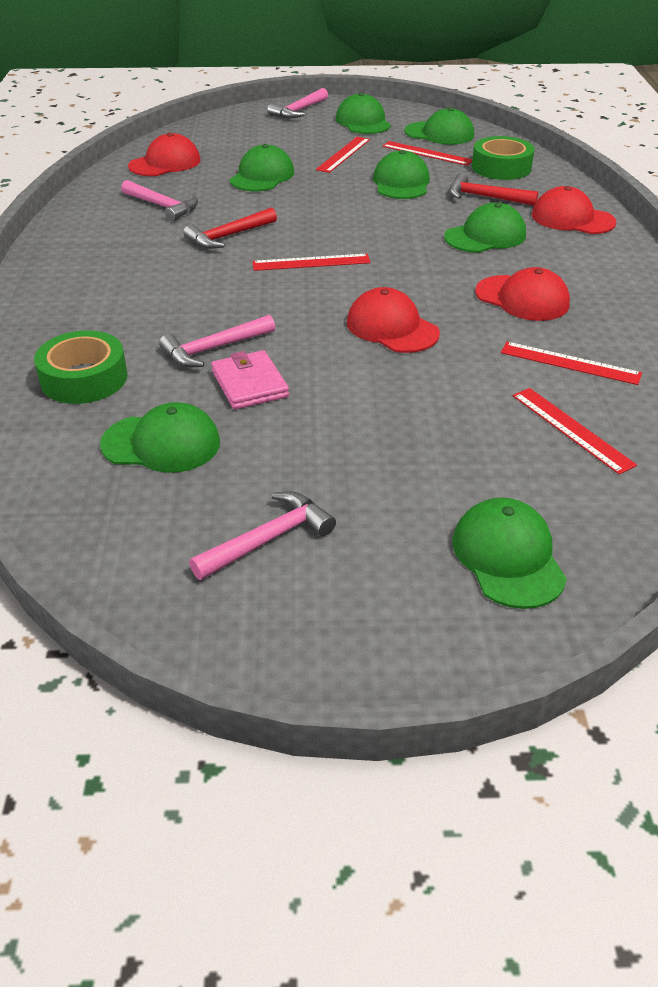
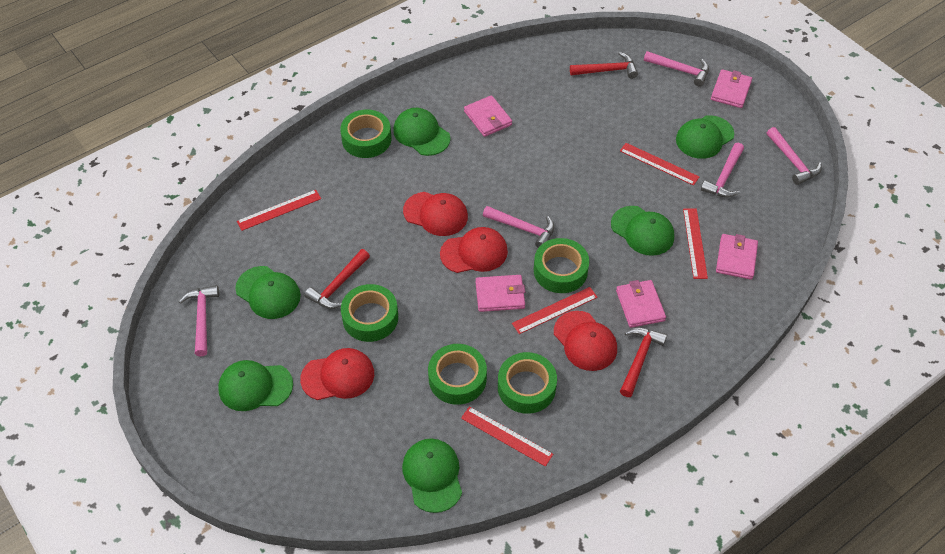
green cap: [100,402,220,473] [230,144,294,191] [336,93,391,134] [373,150,430,199] [404,108,474,145] [444,202,526,253] [452,497,567,609] = 7 -> [218,360,293,411] [235,266,301,319] [393,108,450,156] [402,438,462,513] [611,206,674,256] [676,115,734,159] = 6
green tape: [34,330,128,404] [472,136,535,180] = 2 -> [340,110,391,158] [341,284,398,342] [428,344,487,405] [498,352,557,414] [534,238,589,293] = 5
pink hammer: [121,180,198,222] [159,315,275,367] [189,491,336,580] [267,88,328,118] = 4 -> [179,285,219,357] [483,206,554,248] [644,51,709,87] [701,143,744,198] [767,127,822,185] = 5
pink wallet: [211,350,289,410] = 1 -> [464,95,512,137] [476,275,525,312] [616,280,666,328] [711,69,752,108] [716,234,758,280] = 5
red hammer: [184,208,277,249] [449,173,538,206] = 2 -> [304,249,370,309] [570,52,638,79] [620,327,667,397] = 3

